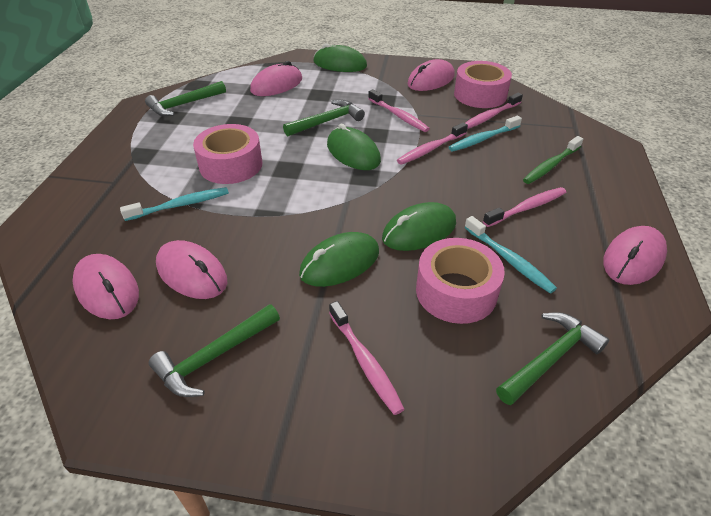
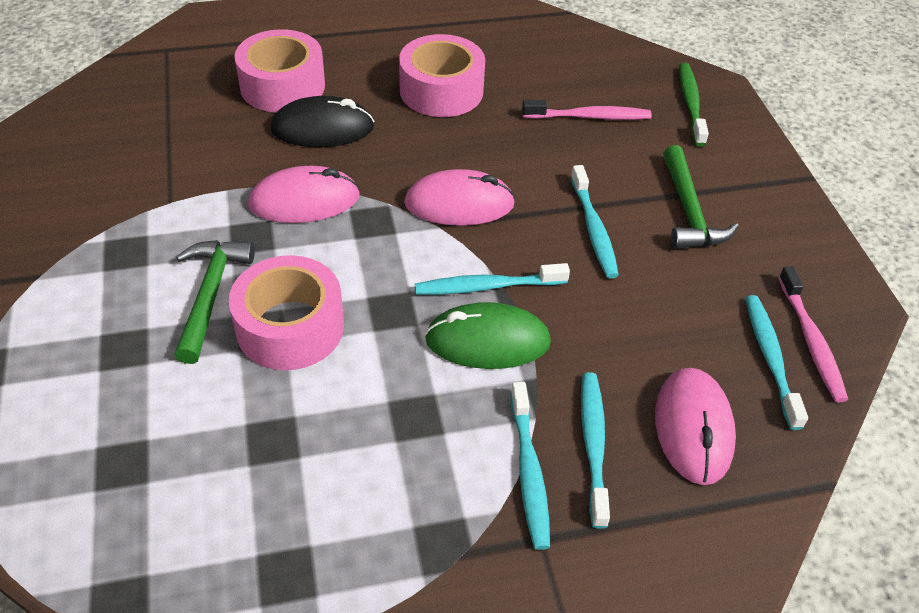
black mouse: none = 0 -> [271,96,375,147] = 1
green hammer: [145,81,226,116] [149,304,280,397] [283,100,365,136] [496,312,609,405] = 4 -> [174,240,255,364] [663,145,739,249] = 2
green mouse: [299,232,379,287] [314,43,367,72] [327,124,381,170] [382,202,456,251] = 4 -> [425,302,551,369] = 1
pink mouse: [72,254,139,319] [156,240,227,299] [250,61,302,96] [407,59,455,91] [603,226,667,285] = 5 -> [248,166,360,223] [404,169,515,226] [655,368,736,485] = 3
pink toothbrush: [329,301,405,415] [368,89,430,132] [397,123,468,165] [465,93,523,129] [483,187,566,227] = 5 -> [522,100,652,120] [779,266,848,402] = 2
turquoise toothbrush: [120,187,229,221] [449,116,522,152] [464,216,557,293] = 3 -> [415,263,570,295] [510,382,550,550] [571,165,619,279] [581,372,610,529] [745,295,808,430] = 5

